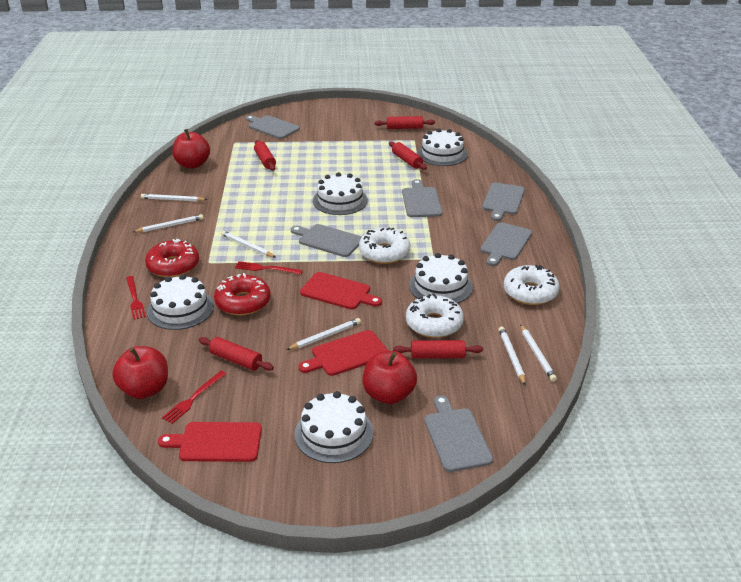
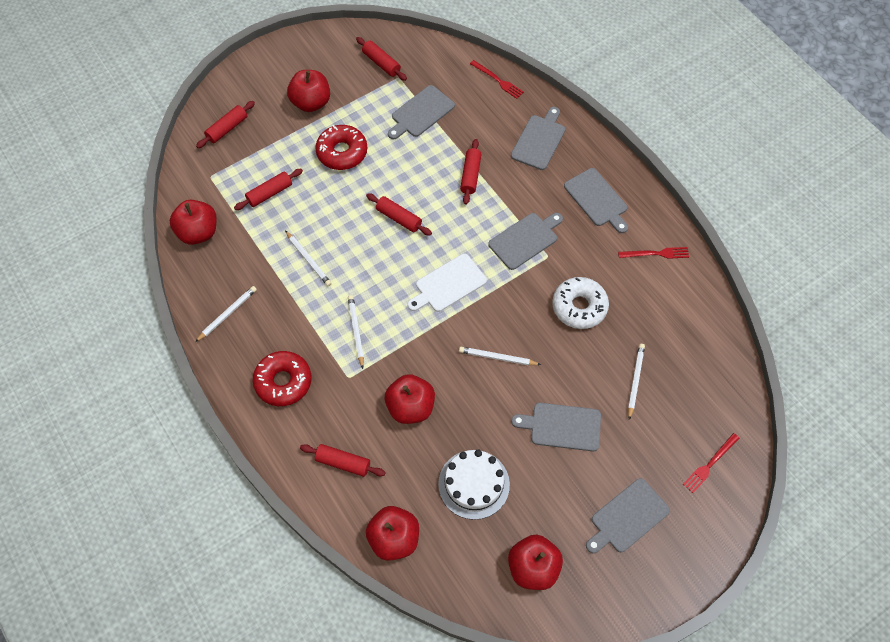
red apple: [112,346,168,399] [172,129,210,168] [362,351,417,404] = 3 -> [169,200,217,245] [287,70,330,112] [366,506,419,561] [385,374,435,424] [508,535,563,590] = 5
red cutting board: [158,422,262,462] [298,330,388,376] [300,272,382,310] = 3 -> none = 0
red rolling pin: [198,337,274,371] [254,140,276,171] [375,116,435,129] [389,141,427,170] [393,340,483,359] = 5 -> [196,101,255,148] [234,169,303,210] [300,444,386,477] [356,37,407,81] [366,193,432,236] [460,139,482,205] = 6
white cake: [147,274,214,330] [295,391,373,463] [313,172,368,215] [409,253,473,303] [417,128,468,166] = 5 -> [438,450,510,520] = 1
white cutting board: none = 0 -> [408,254,487,312] = 1
white donut: [359,227,410,264] [406,293,464,338] [504,265,560,305] = 3 -> [552,277,609,329] = 1
white pencil: [133,214,203,232] [141,194,208,201] [221,231,275,257] [286,318,361,350] [498,326,526,386] [520,324,557,382] = 6 -> [195,286,257,342] [285,231,332,286] [348,295,364,369] [459,347,541,365] [628,344,645,420] = 5

